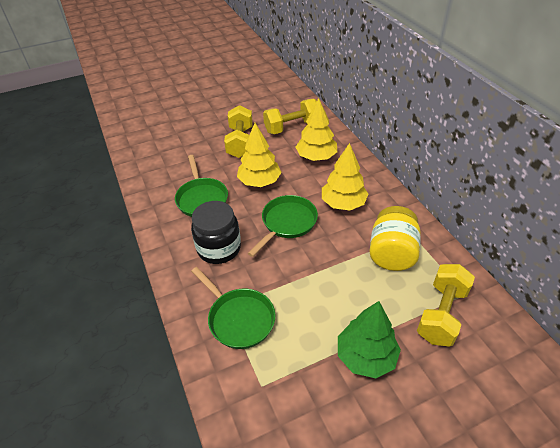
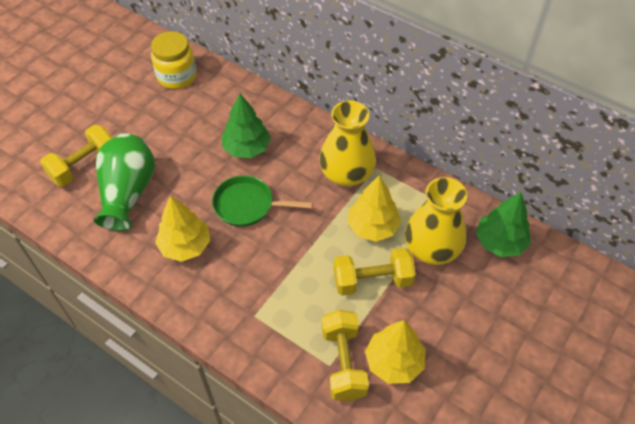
black jar: [191,201,241,264] = 1 -> none = 0
green pan: [175,155,228,217] [191,267,275,349] [248,195,318,257] = 3 -> [212,175,313,227] = 1
green tree: [338,301,401,378] = 1 -> [222,93,271,158] [476,192,531,257] = 2
green vase: none = 0 -> [94,133,155,231] = 1
yellow vase: none = 0 -> [319,100,376,186] [405,177,467,265] = 2

